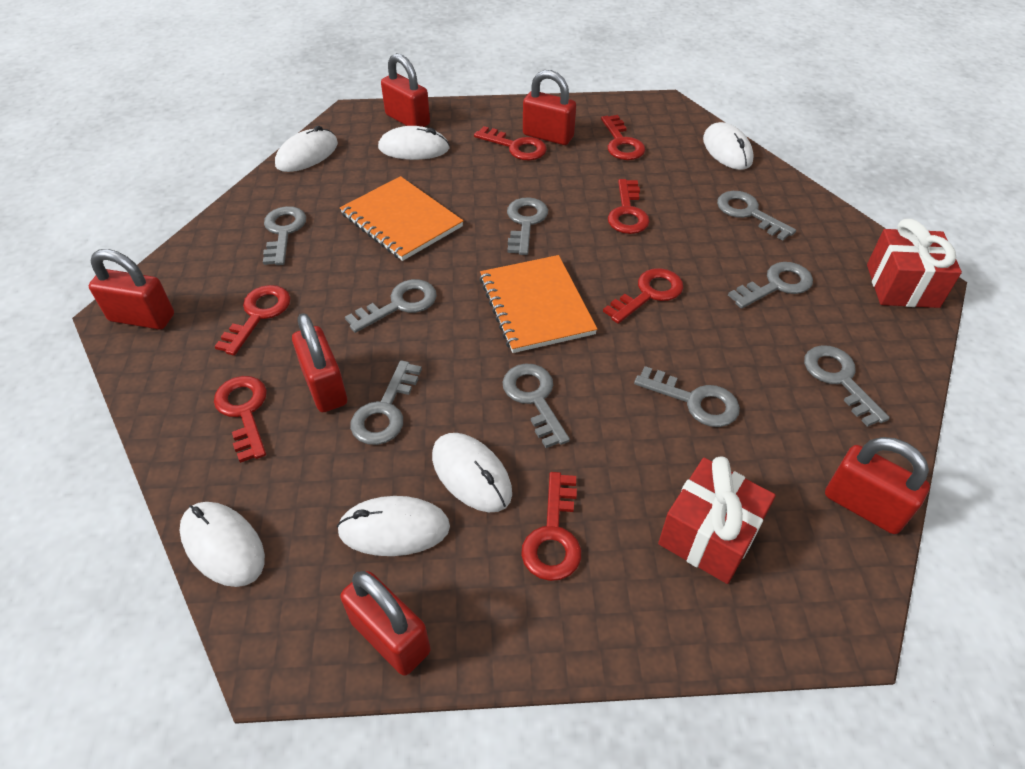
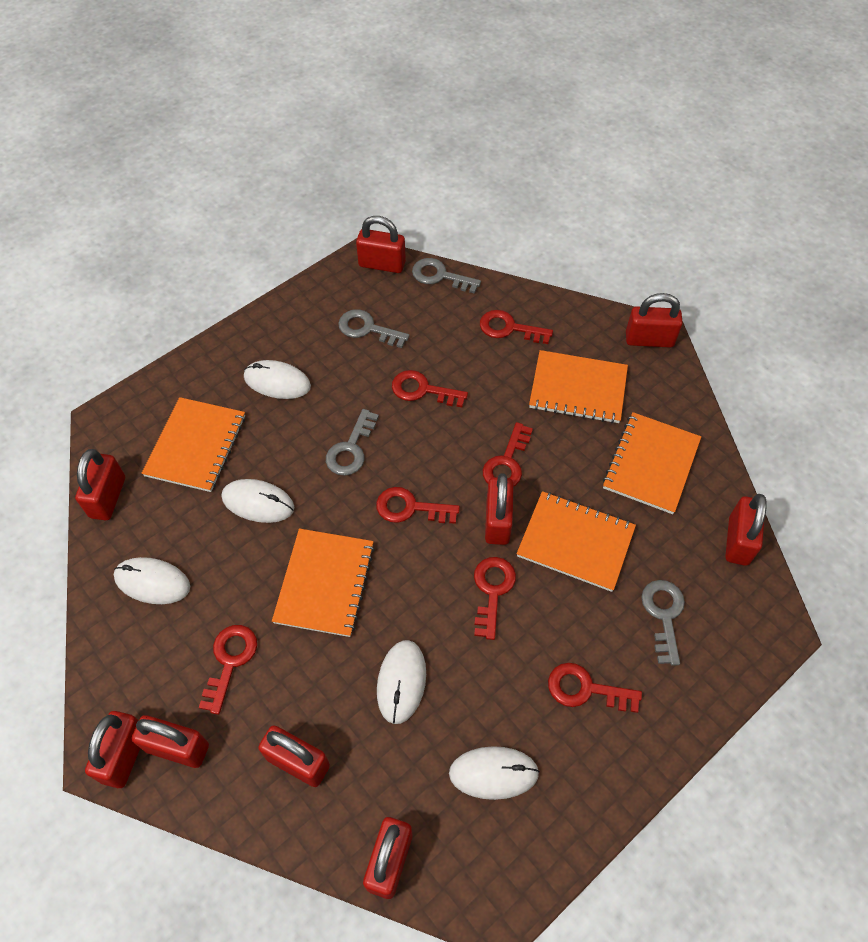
grey key: [263,206,306,265] [345,279,437,333] [350,360,422,445] [503,363,570,448] [507,197,548,255] [634,366,740,427] [717,191,796,241] [728,262,813,309] [804,345,890,427] = 9 -> [326,409,379,476] [338,309,410,348] [412,258,481,294] [641,580,685,666] = 4
orange notebook: [340,176,463,261] [479,255,597,353] = 2 -> [142,397,245,492] [272,528,375,637] [517,491,636,592] [529,350,628,424] [603,412,701,514] = 5
red gift: [658,457,775,584] [867,219,962,308] = 2 -> none = 0
red padlock: [89,249,174,330] [292,313,347,412] [340,571,431,676] [381,53,430,127] [523,70,576,145] [825,437,930,534] = 6 -> [75,449,125,520] [85,711,140,788] [131,715,209,768] [258,725,330,787] [356,216,406,273] [363,817,412,899] [485,473,514,545] [626,293,683,347] [725,494,766,566] = 9
white mouse: [179,502,265,587] [275,126,338,172] [337,496,450,556] [378,126,450,160] [432,433,512,512] [703,122,754,170] = 6 -> [114,557,190,604] [222,479,294,523] [244,360,311,399] [377,640,426,724] [449,746,540,800] = 5

